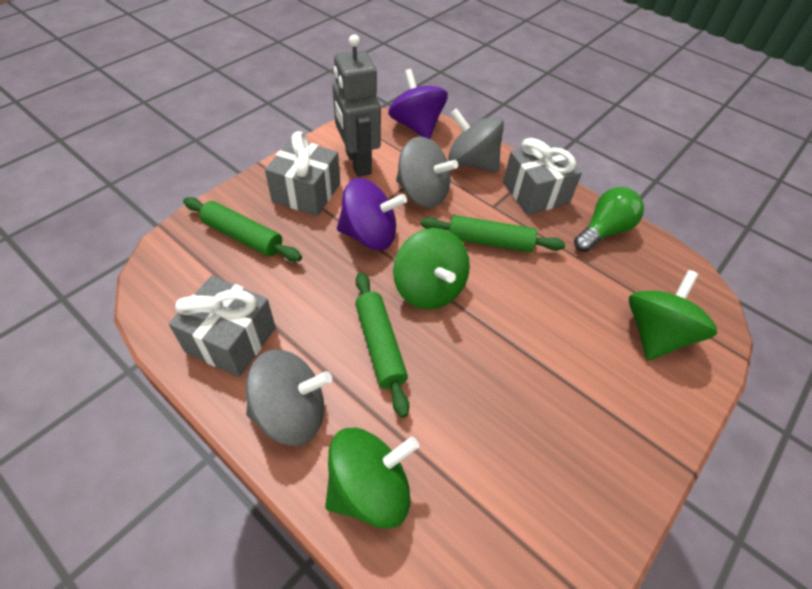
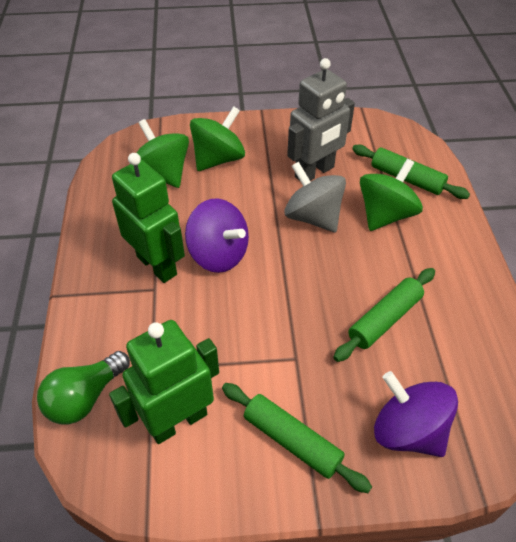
green robot: none = 0 -> [109,320,219,444] [112,153,185,283] = 2
grey gift: [169,276,276,377] [265,131,340,216] [503,138,582,215] = 3 -> none = 0
grey spinning top: [246,349,332,446] [396,137,458,208] [448,108,504,172] = 3 -> [284,161,346,232] = 1

